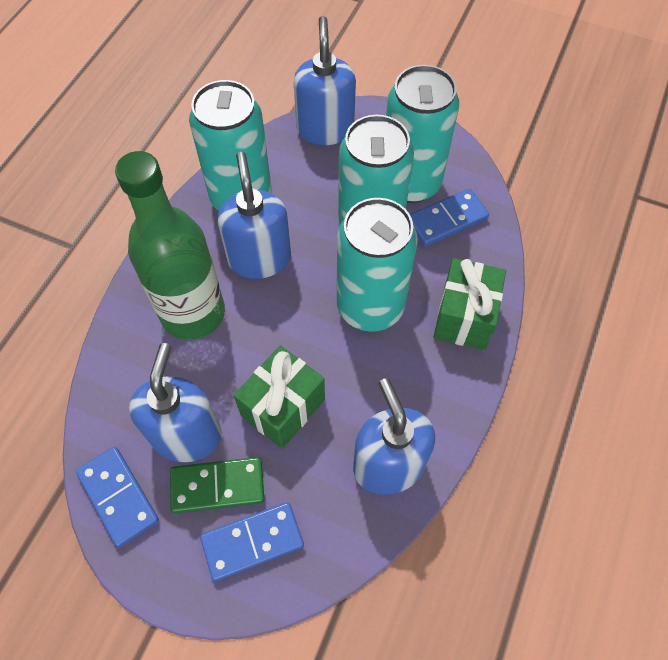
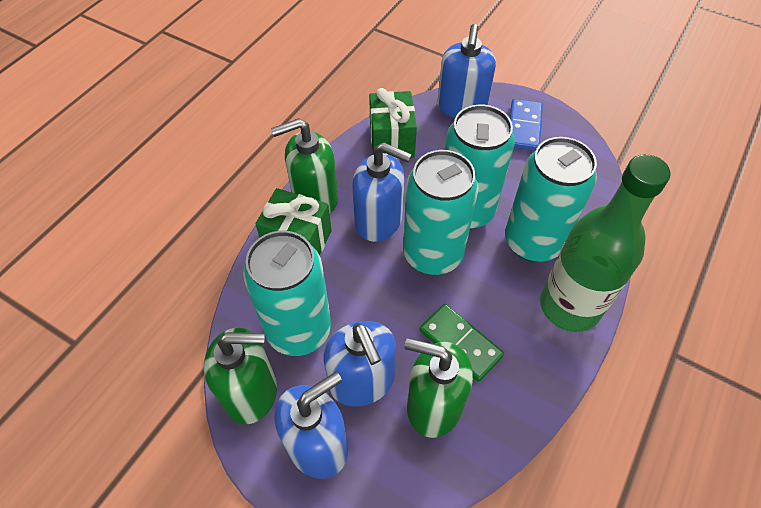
blue domino: [76,447,159,547] [200,502,304,581] [410,188,489,247] = 3 -> [510,99,543,151] = 1
green soap dispenser: none = 0 -> [204,328,277,424] [271,118,338,214] [404,338,473,438] = 3

